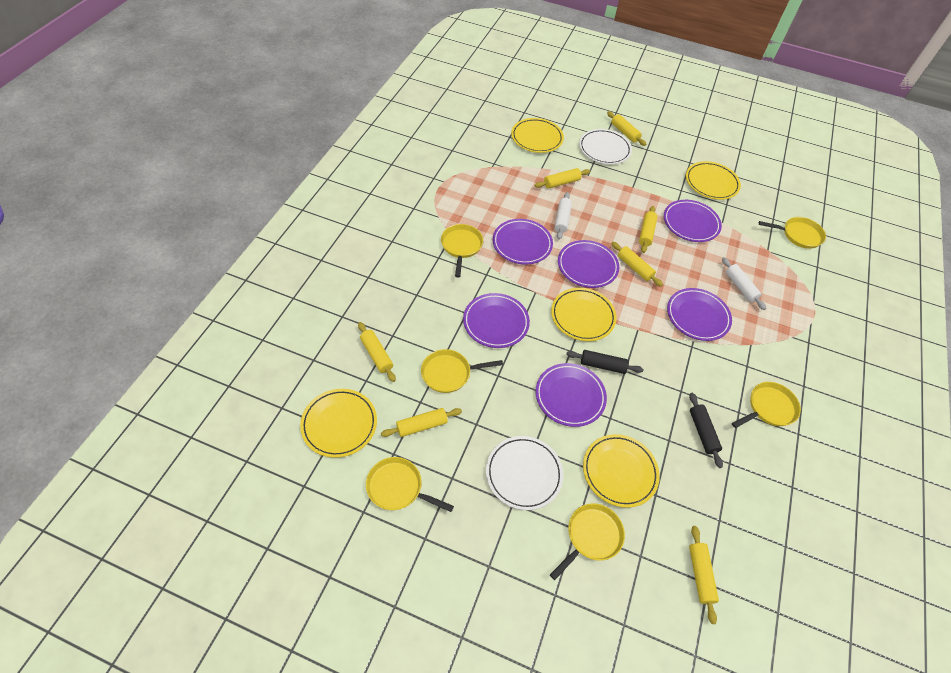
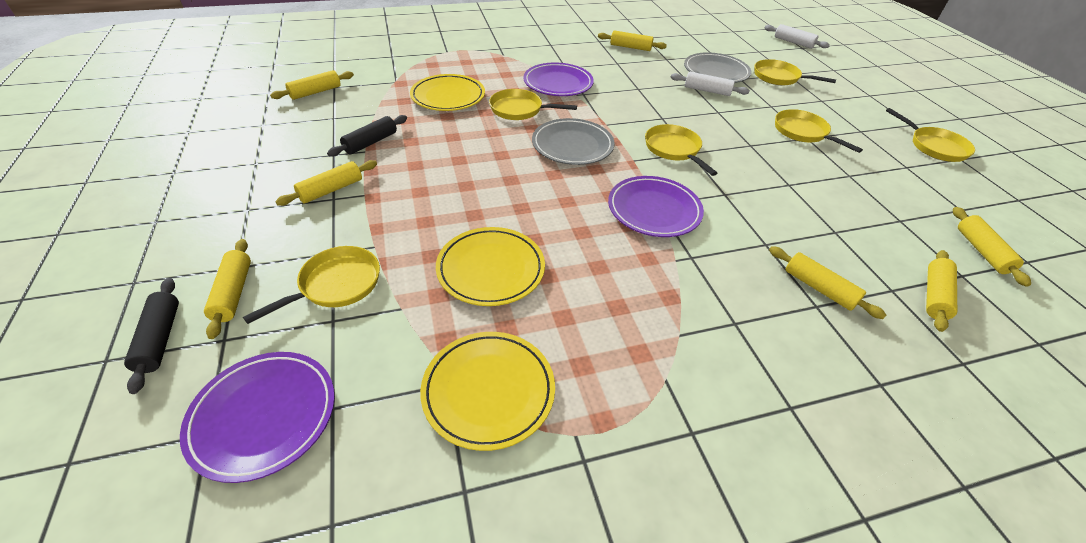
grey plate: none = 0 -> [532,118,615,165] [684,52,751,83] = 2
purple plate: [463,293,530,348] [493,219,553,265] [535,363,607,427] [558,240,619,288] [664,200,722,242] [667,288,732,341] = 6 -> [180,352,335,483] [523,63,594,96] [608,176,704,237] = 3
white plate: [486,436,563,510] [579,129,632,164] = 2 -> none = 0
yellow plate: [300,389,377,458] [511,118,564,153] [551,288,617,341] [583,434,660,508] [686,161,741,200] = 5 -> [410,74,485,111] [420,332,555,451] [436,227,545,306] = 3

